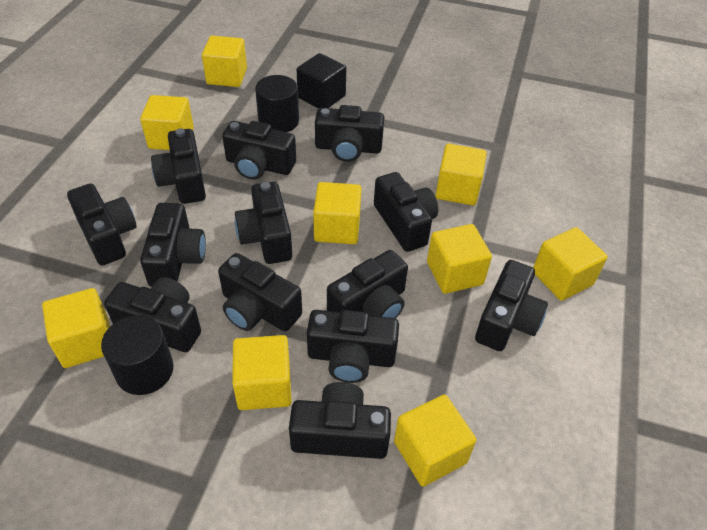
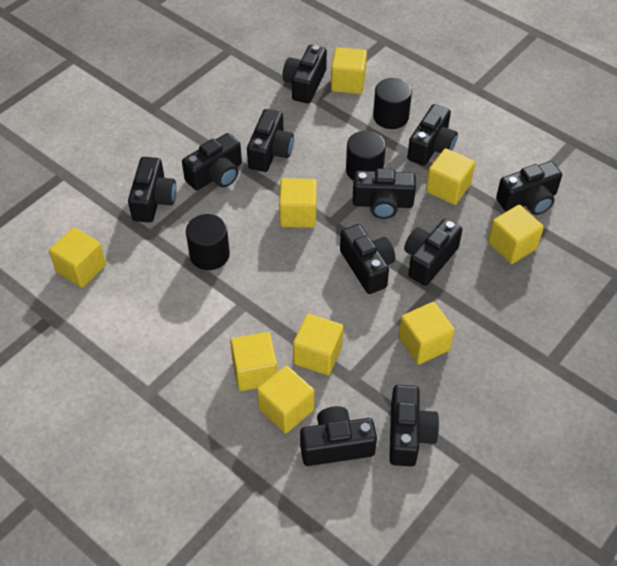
black camera: [67,184,137,266] [104,277,201,352] [140,203,206,287] [151,128,206,204] [218,253,302,331] [222,121,296,180] [235,182,292,264] [289,382,391,459] [307,310,399,383] [315,105,384,162] [327,250,408,319] [374,172,438,252] [475,260,548,351] = 13 -> [128,157,176,223] [182,133,242,190] [247,109,294,172] [283,45,327,103] [300,406,377,466] [340,224,395,294] [353,168,416,219] [389,385,439,466] [404,218,462,286] [407,104,458,166] [496,161,562,215] = 11
black cube: [297,53,346,109] = 1 -> none = 0
black cylinder: [101,315,173,395] [255,75,299,132] = 2 -> [186,214,230,270] [346,131,386,180] [373,78,412,129] = 3

